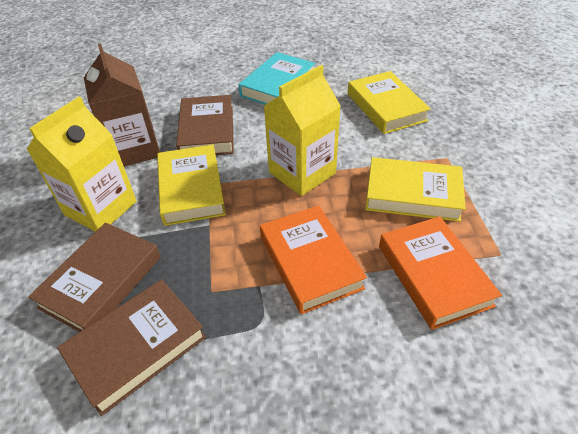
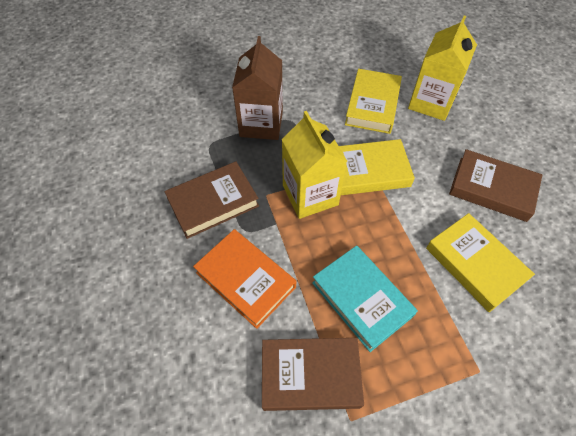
orange book: [260,205,367,314] [379,216,502,330] = 2 -> [193,229,296,329] = 1

